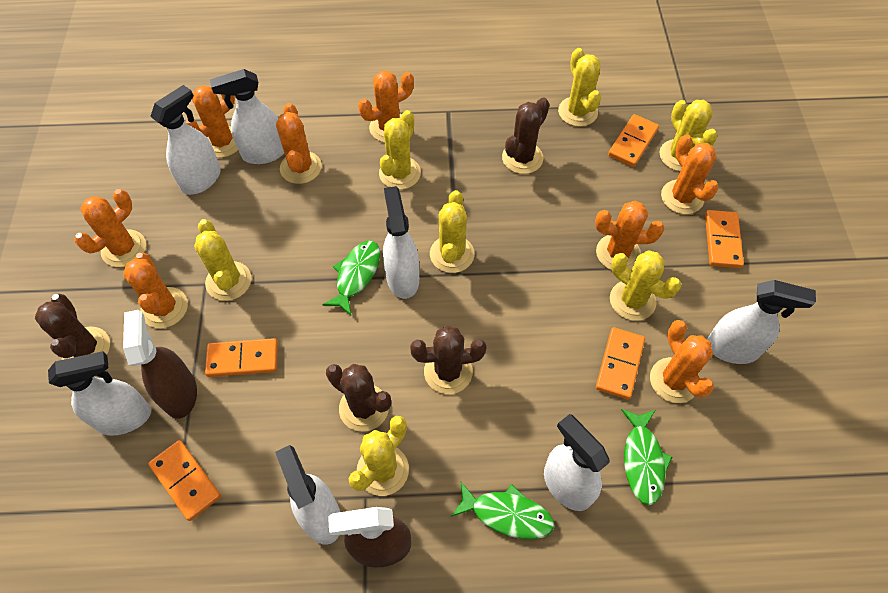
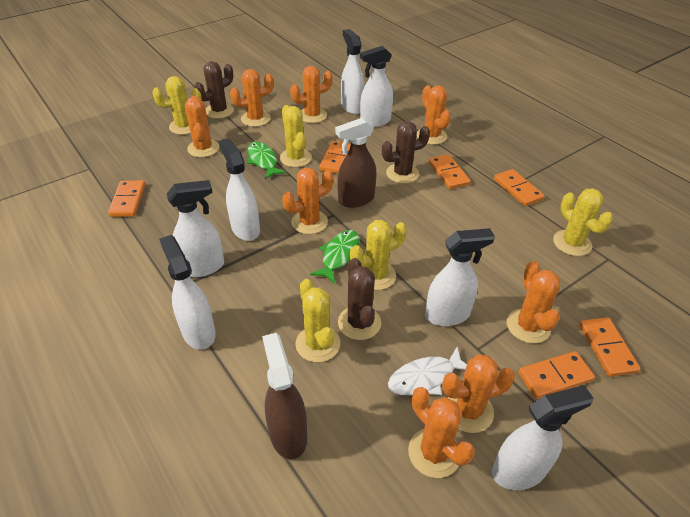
brown cactus: [35,294,110,360] [326,364,391,432] [410,325,486,394] [502,97,550,174] = 4 -> [194,61,234,119] [338,258,381,340] [382,121,430,184] = 3
green fish: [323,240,380,315] [451,482,555,539] [621,409,672,505] = 3 -> [247,142,286,179] [310,230,360,283] = 2
orange domino: [148,440,221,521] [205,338,278,377] [596,327,645,400] [608,114,659,167] [705,210,744,268] = 5 -> [108,180,145,217] [319,141,351,173] [428,154,471,189] [494,169,544,206] [518,351,595,399] [579,317,641,377] = 6
white fish: none = 0 -> [388,347,467,395] = 1
yellow cactus: [194,219,252,301] [349,416,409,496] [379,110,421,190] [430,190,474,273] [558,48,601,127] [610,251,681,321] [659,100,717,171] = 7 -> [152,76,202,135] [280,105,312,167] [295,279,340,362] [350,220,407,290] [553,188,613,256] = 5

